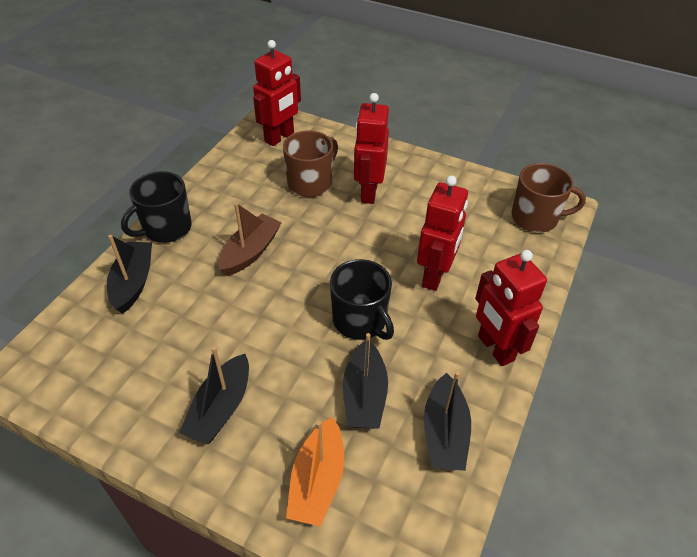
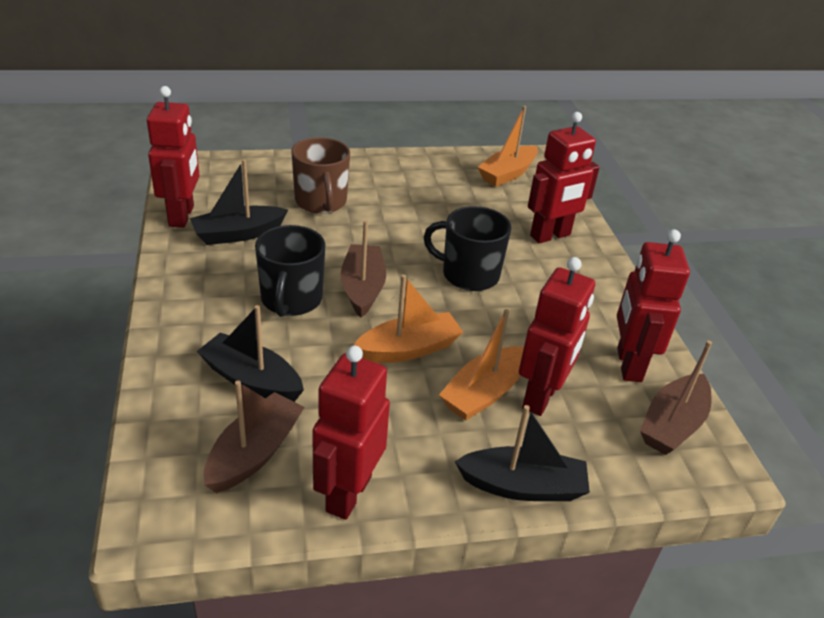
black boat: [107,235,152,313] [179,347,249,444] [343,333,388,429] [424,371,471,471] = 4 -> [190,159,288,245] [197,305,304,402] [455,405,590,501] = 3
brown boat: [218,202,282,276] = 1 -> [204,381,304,493] [341,220,386,318] [640,341,712,455] = 3
brown mug: [283,131,338,197] [511,163,586,233] = 2 -> [291,137,350,214] = 1
orange boat: [286,417,344,526] = 1 -> [353,274,463,363] [439,309,524,420] [478,106,538,187] = 3
red robot: [253,40,301,146] [354,93,389,204] [417,176,468,291] [475,250,547,366] = 4 -> [147,86,200,228] [312,346,390,520] [519,257,595,416] [528,112,600,243] [617,229,690,382] = 5

